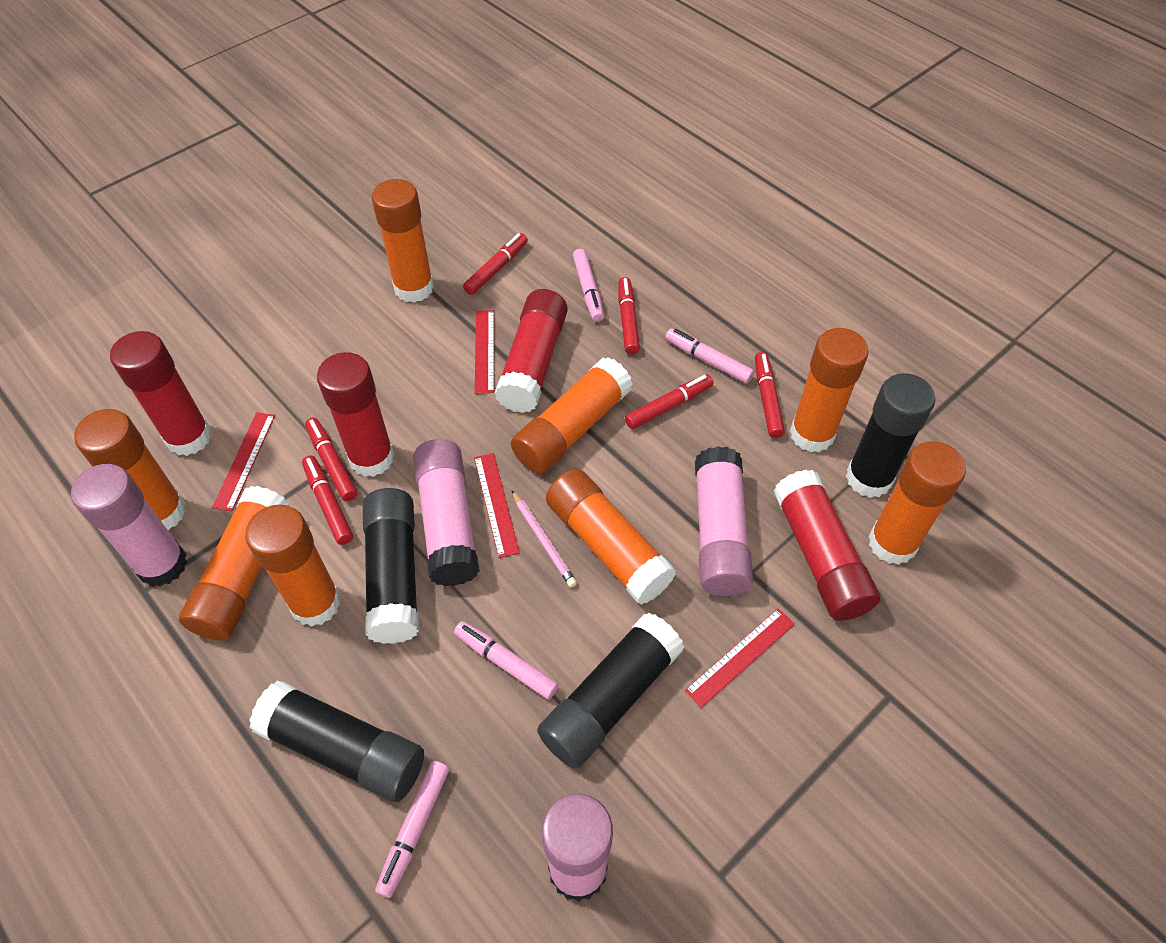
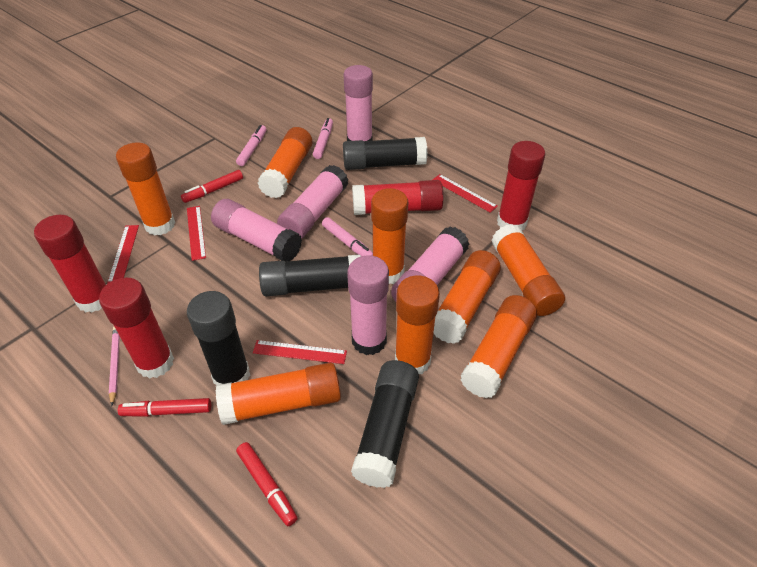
pink glue stick: [71,464,187,587] [413,439,480,586] [542,794,613,902] [695,446,753,596] = 4 -> [211,199,302,261] [277,165,349,239] [343,65,373,141] [347,255,389,355] [391,226,469,302] = 5
pink marker: [375,761,449,898] [454,621,558,700] [572,249,604,322] [665,328,754,383] = 4 -> [236,125,266,166] [313,118,333,159] [322,217,373,256] = 3
red marker: [302,455,353,545] [305,418,358,501] [463,233,528,295] [618,277,640,355] [625,374,714,429] [755,352,785,438] = 6 -> [118,398,211,417] [181,170,243,203] [236,442,298,526] = 3

